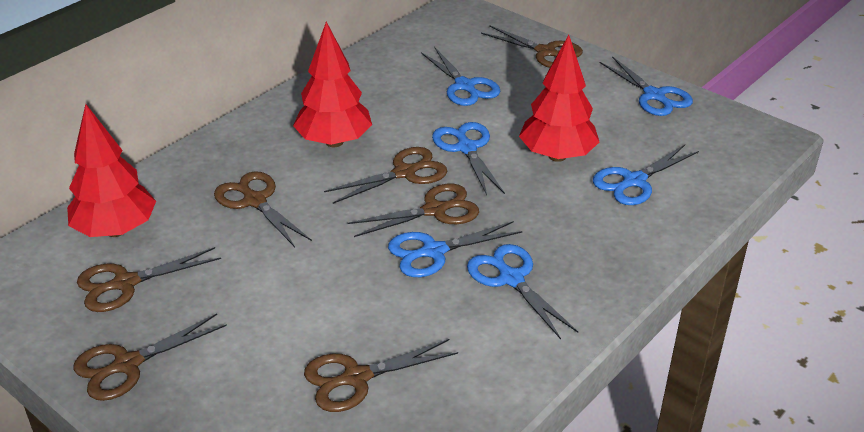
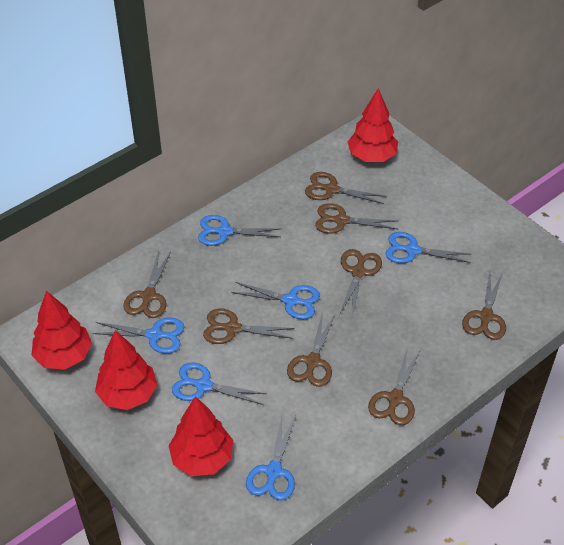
brown scissors: [73,314,227,401] [77,247,221,312] [214,171,312,247] [304,339,458,412] [324,147,447,204] [348,184,479,237] [481,25,583,68] = 7 -> [123,251,171,318] [203,309,295,344] [287,315,335,387] [305,172,387,204] [315,203,397,234] [340,249,382,318] [368,350,420,425] [462,273,506,340] = 8
red tree: [67,104,156,237] [293,22,372,147] [519,35,599,162] = 3 -> [31,291,92,370] [95,330,158,410] [169,396,233,476] [348,88,398,162] = 4

